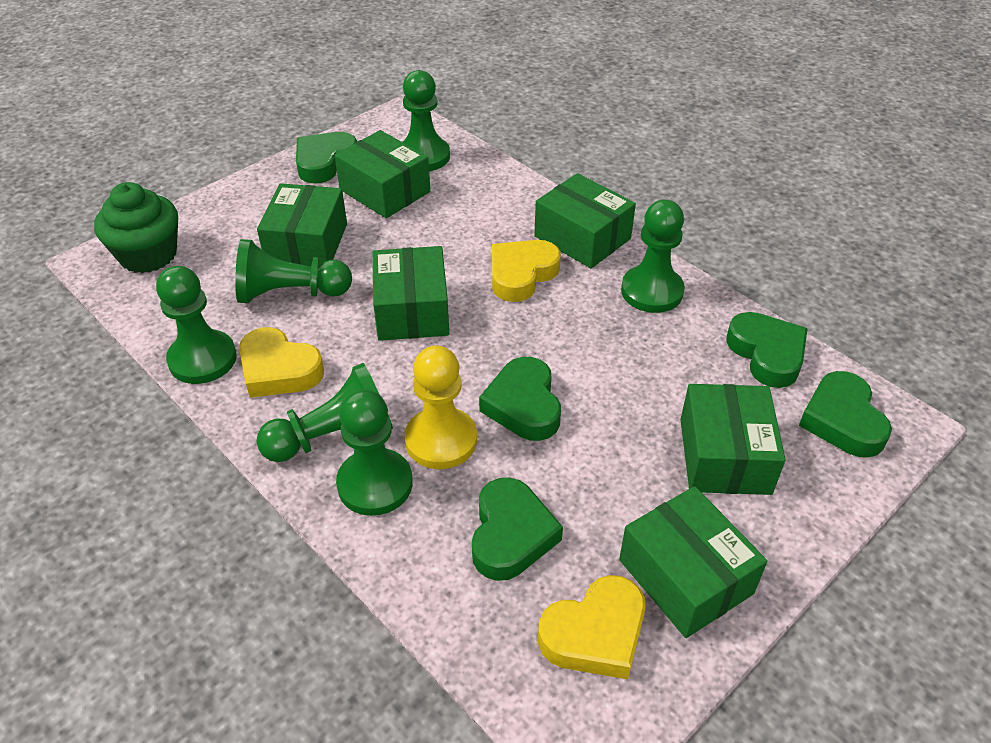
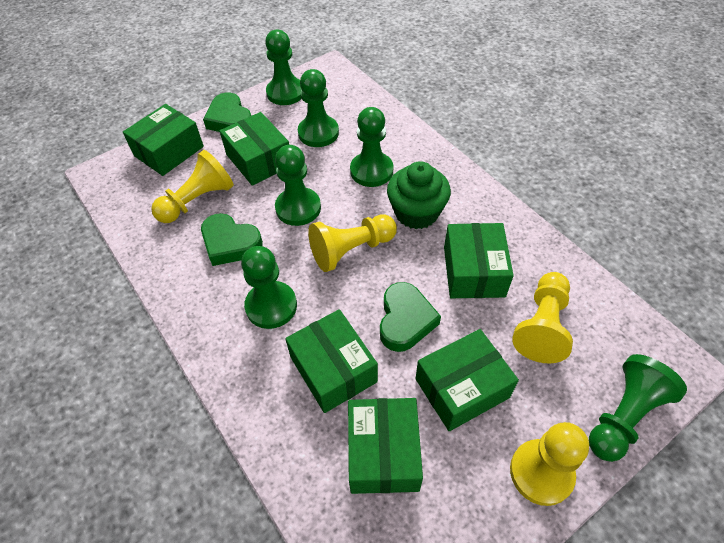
green heart: [296,132,357,183] [472,477,563,581] [479,357,561,441] [726,312,808,388] [799,371,892,458] = 5 -> [201,213,263,266] [203,92,251,132] [380,282,441,352] = 3
yellow heart: [239,327,324,398] [492,240,561,302] [538,575,646,679] = 3 -> none = 0
yellow pawn: [404,345,477,469] = 1 -> [151,150,234,223] [308,214,397,272] [510,422,589,506] [512,272,573,363] = 4

